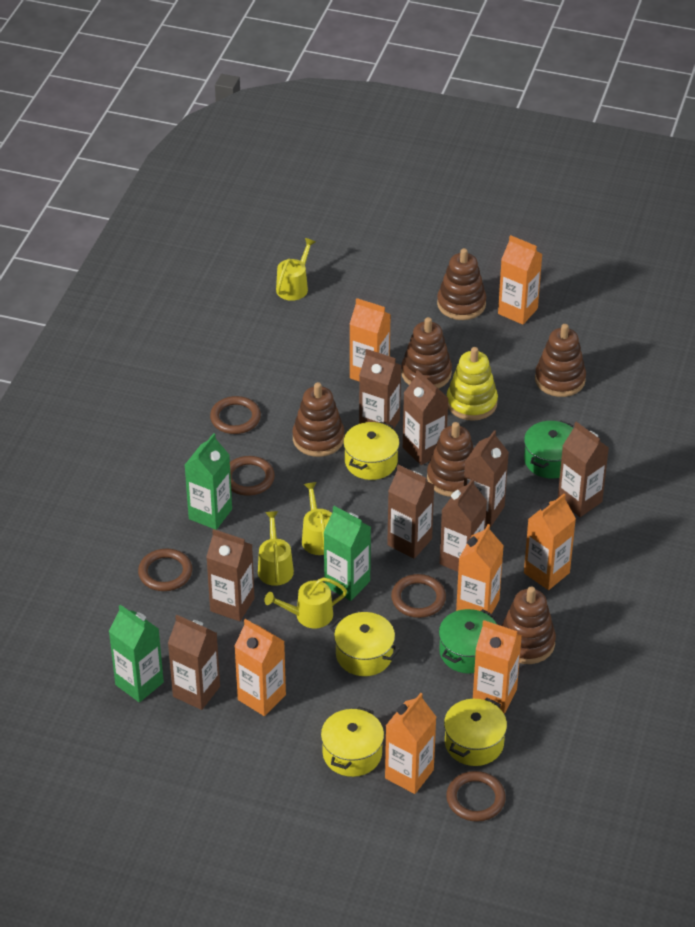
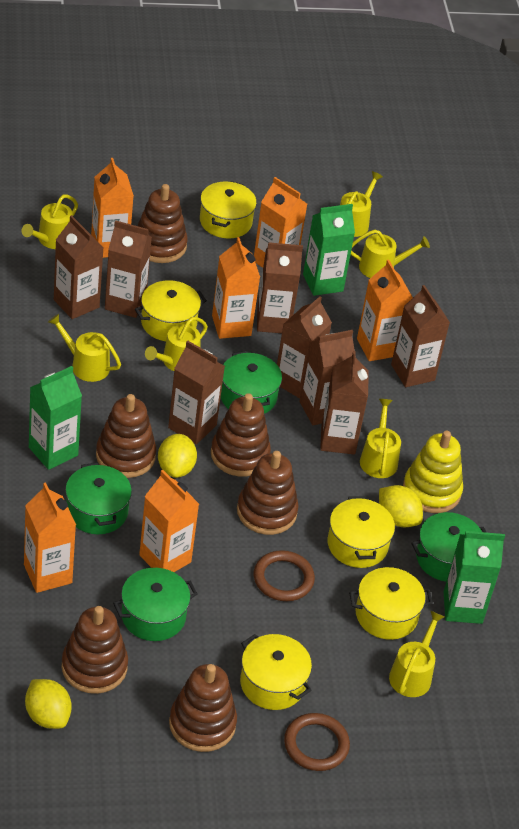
brown ring: [138,549,192,591] [210,396,261,434] [230,456,275,496] [391,574,446,618] [446,771,506,822] = 5 -> [254,550,315,601] [284,713,350,771] = 2
green pot: [439,609,497,674] [524,420,573,478] = 2 -> [65,463,132,534] [113,568,197,641] [221,351,282,414] [411,512,487,581] = 4
orange carton: [234,619,286,716] [350,298,391,381] [385,693,436,794] [456,524,504,614] [473,620,522,714] [498,235,543,325] [524,494,576,590] = 7 -> [24,483,76,593] [91,158,134,258] [139,470,199,572] [212,237,260,339] [254,177,307,268] [357,260,413,361] = 6
yellow lemon: none = 0 -> [25,679,72,729] [158,434,197,478] [379,485,423,527] = 3
yellow pot: [321,707,384,777] [330,612,400,676] [343,422,399,480] [444,698,507,766] = 4 -> [135,280,207,341] [200,181,257,238] [240,634,312,710] [327,496,395,568] [349,567,433,640] = 5
yellow watering can: [258,511,294,586] [264,577,347,628] [276,238,315,301] [302,482,332,555] = 4 -> [22,194,78,249] [48,314,121,382] [145,317,208,371] [340,171,383,237] [351,230,430,278] [360,399,401,478] [389,611,444,697] = 7

